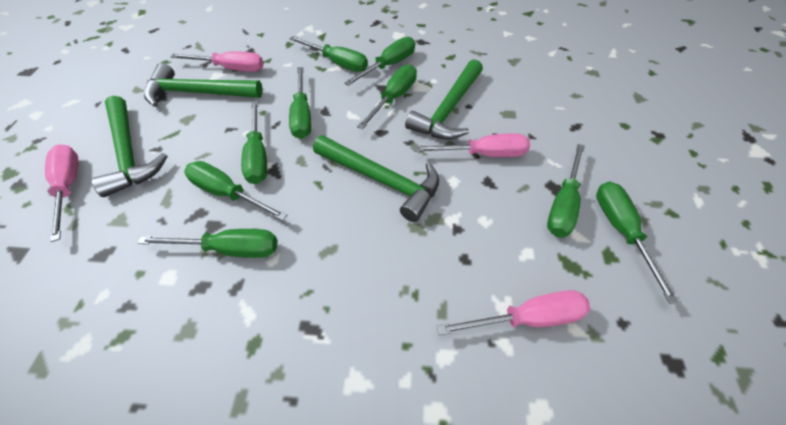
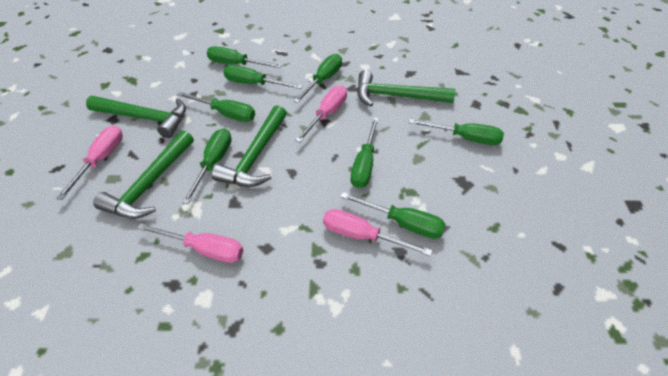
green screwdriver: [138,229,277,258] [184,161,287,221] [241,101,267,184] [289,36,368,72] [289,67,311,139] [344,37,415,86] [357,65,417,129] [547,144,585,237] [596,181,678,304] = 9 -> [176,91,255,122] [182,128,232,204] [207,46,282,68] [224,65,302,89] [294,54,342,103] [340,192,446,239] [351,117,379,188] [409,119,504,145] = 8

